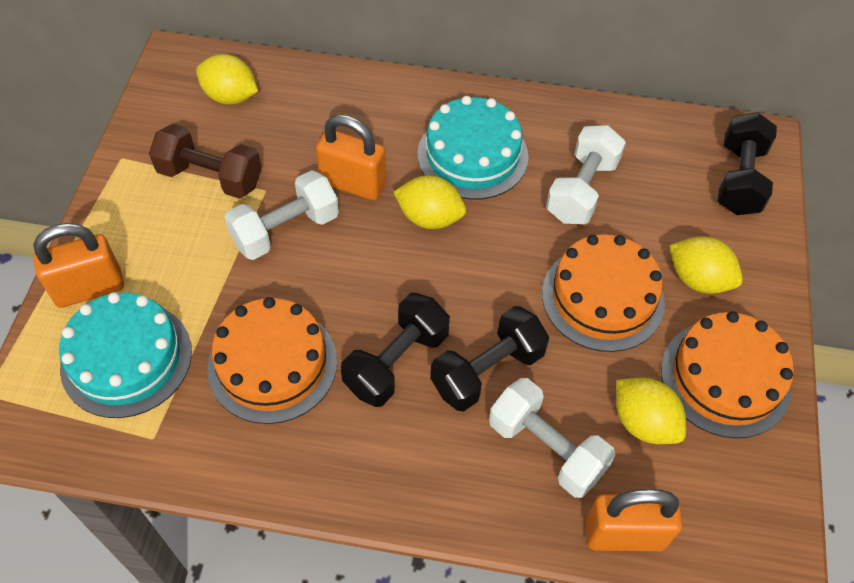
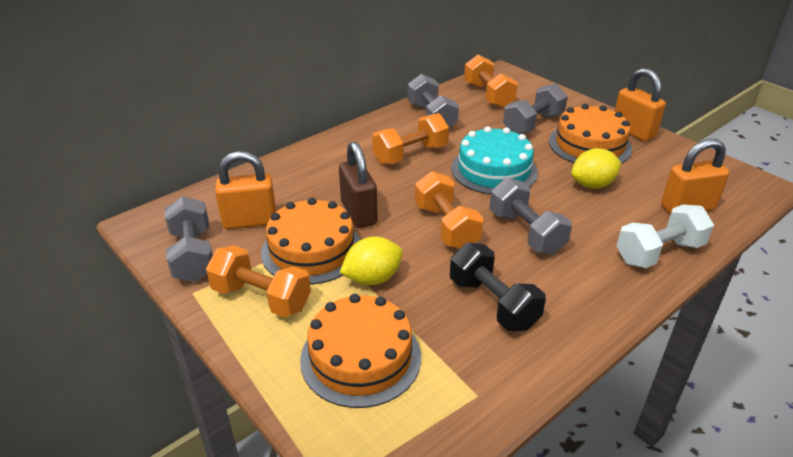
black dumbbell: [341,293,450,407] [430,306,549,411] [717,112,777,215] = 3 -> [450,243,546,331] = 1
brown dumbbell: [149,124,262,199] = 1 -> none = 0
brown padlock: none = 0 -> [339,141,378,228] = 1
grey dumbbell: none = 0 -> [164,196,213,282] [407,74,459,128] [490,178,572,255] [503,83,568,134] = 4
orange dumbbell: none = 0 -> [206,245,311,318] [372,113,449,165] [415,171,484,249] [464,55,518,108] = 4
turquoise cake: [59,292,192,418] [417,96,528,200] = 2 -> [451,126,538,194] = 1
white dumbbell: [225,170,339,260] [489,378,616,498] [546,125,626,224] = 3 -> [616,205,714,268] = 1
yellow lemon: [196,54,258,104] [394,175,466,229] [616,378,686,444] [669,236,743,294] = 4 -> [340,237,403,285] [571,148,621,189] = 2

